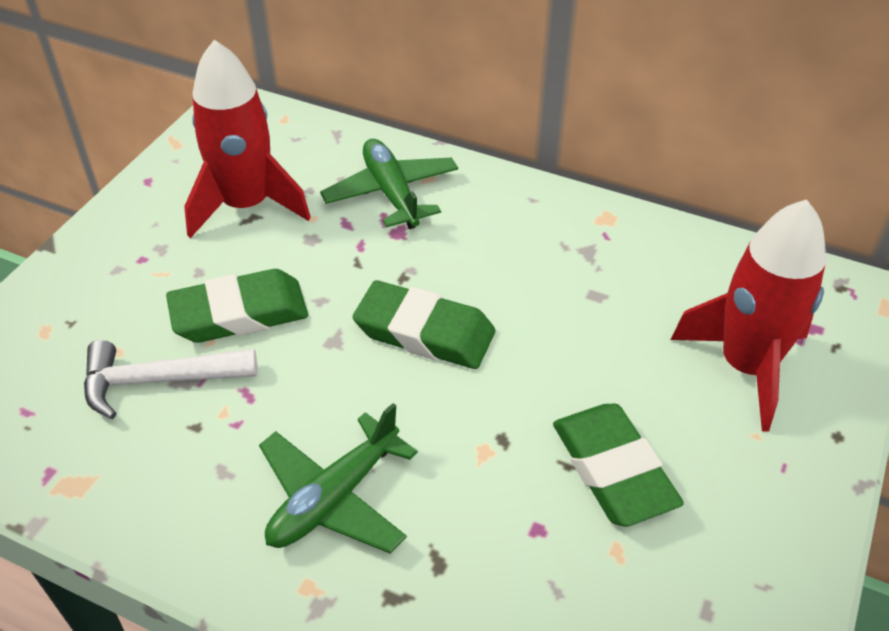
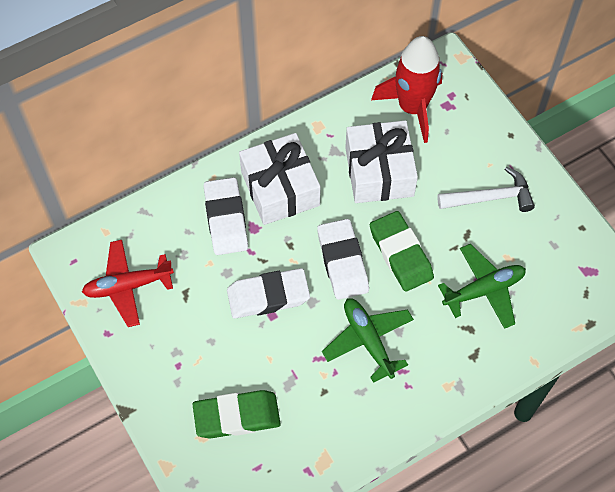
green eraser: [166,269,308,343] [353,280,495,369] [553,404,684,527] = 3 -> [192,390,281,439] [370,211,434,292] = 2
red plane: none = 0 -> [82,240,174,327] = 1
red rocket: [184,40,311,238] [670,199,826,432] = 2 -> [371,36,442,143] = 1
white eraser: none = 0 -> [204,177,248,255] [227,268,310,319] [317,219,369,300] = 3
white gift: none = 0 -> [239,133,321,225] [345,120,418,203] = 2

